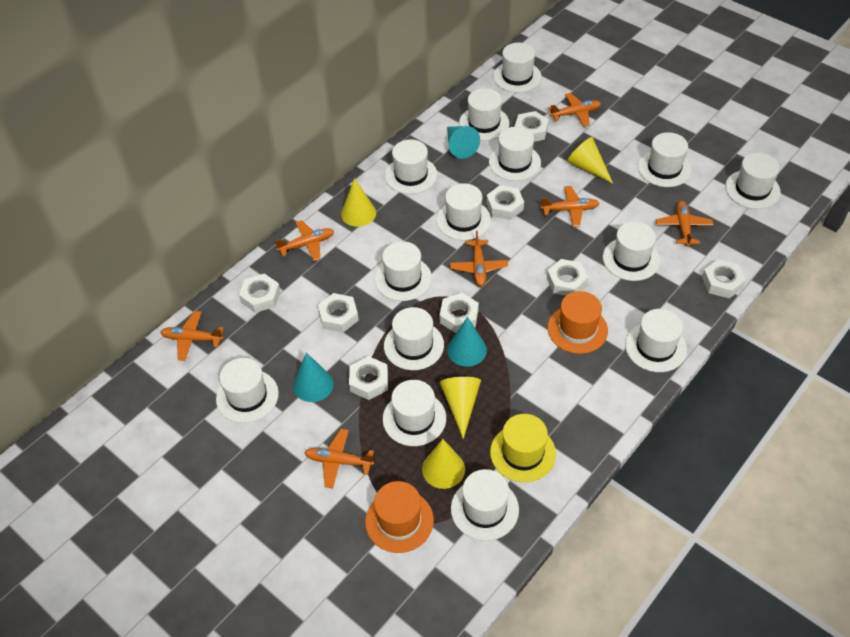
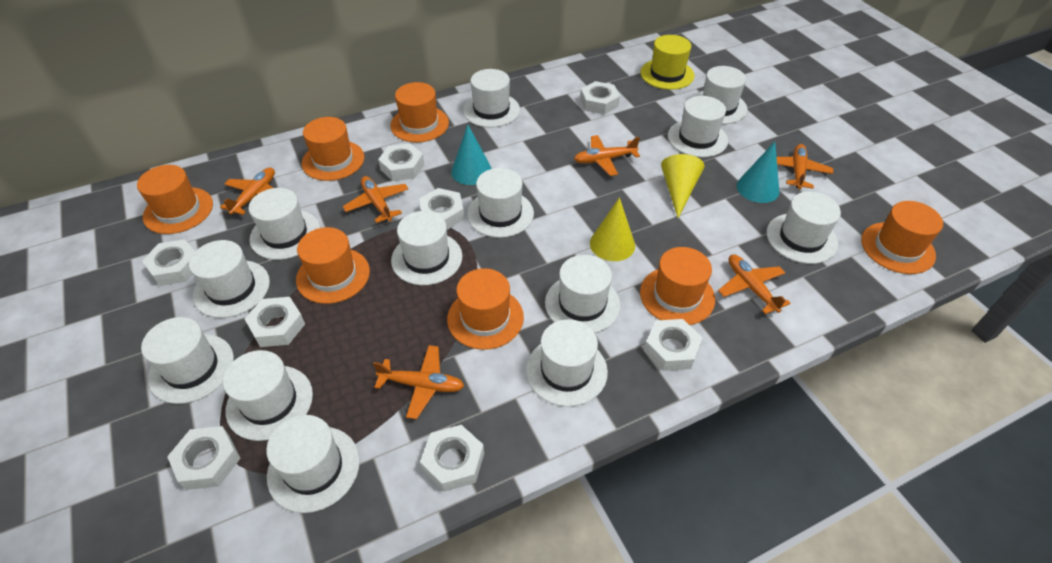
orange hat: [365,481,434,553] [548,291,608,354] = 2 -> [137,165,213,234] [296,227,370,304] [302,117,364,181] [390,82,449,142] [447,268,524,350] [640,247,715,325] [861,201,943,274] = 7
orange plane: [161,311,224,361] [275,220,334,261] [304,429,374,488] [450,231,508,286] [541,186,600,227] [549,93,601,127] [656,201,713,247] = 7 -> [220,167,275,215] [343,176,408,223] [373,345,464,419] [574,135,640,176] [718,254,791,314] [777,144,833,189] = 6
turquoise cone: [293,353,333,402] [447,126,480,159] [447,317,487,367] = 3 -> [451,125,492,185] [737,142,780,203] = 2
white hat: [216,358,279,423] [375,241,432,301] [383,380,446,446] [384,307,444,370] [385,139,437,194] [436,183,491,240] [451,469,519,541] [459,88,509,141] [489,127,541,181] [493,43,542,93] [603,222,660,281] [625,309,687,372] [638,132,692,187] [725,153,781,209] = 14 -> [141,317,234,404] [189,240,270,318] [223,350,313,441] [249,188,320,260] [266,415,360,513] [391,211,462,285] [463,69,520,128] [467,168,534,238] [526,319,608,407] [545,255,620,333] [668,96,728,157] [693,66,747,124] [766,192,841,264] = 13
yellow cone: [341,178,376,227] [422,439,465,489] [440,377,481,439] [567,137,613,184] = 4 -> [590,197,635,261] [661,154,705,218] = 2

